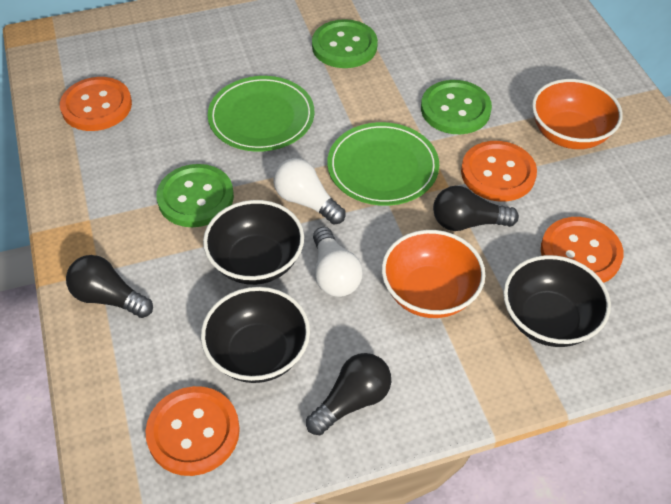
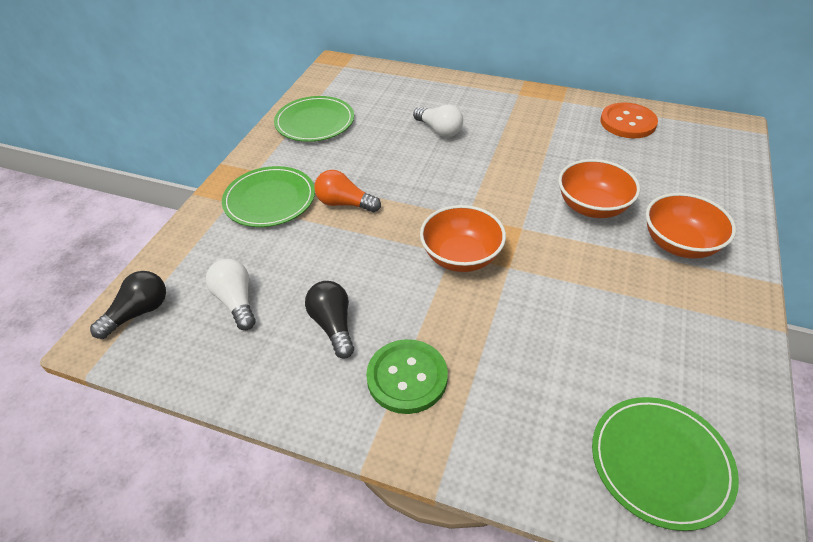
black bowl: [201,287,310,383] [203,200,304,285] [503,255,611,347] = 3 -> none = 0
black light bulb: [66,255,153,318] [306,353,391,435] [433,186,519,231] = 3 -> [90,271,166,339] [305,281,354,359] = 2
green button: [156,164,234,227] [312,19,378,68] [421,80,492,134] = 3 -> [366,339,448,414] = 1
green plate: [208,76,314,152] [327,122,439,206] = 2 -> [222,166,315,227] [274,96,354,142] [592,397,739,531] = 3
orange bowl: [382,230,485,318] [532,79,623,149] = 2 -> [420,205,506,272] [558,159,640,218] [646,193,736,259] = 3
orange button: [60,77,132,131] [145,386,240,476] [461,141,537,202] [541,217,623,283] = 4 -> [600,102,658,138] = 1
orange light bulb: none = 0 -> [314,170,381,212] = 1

